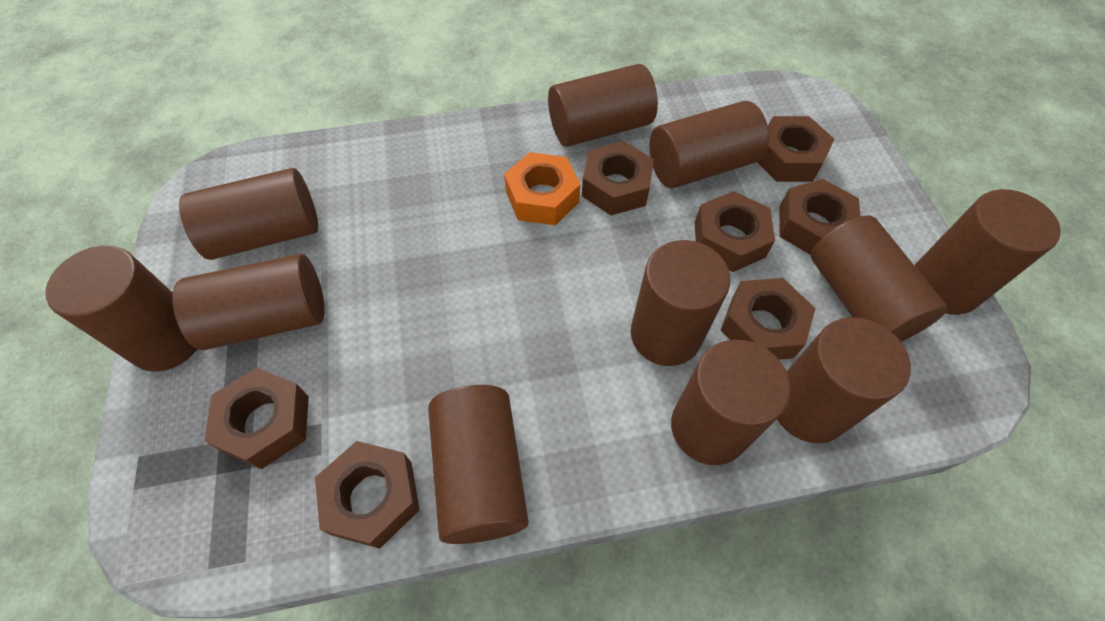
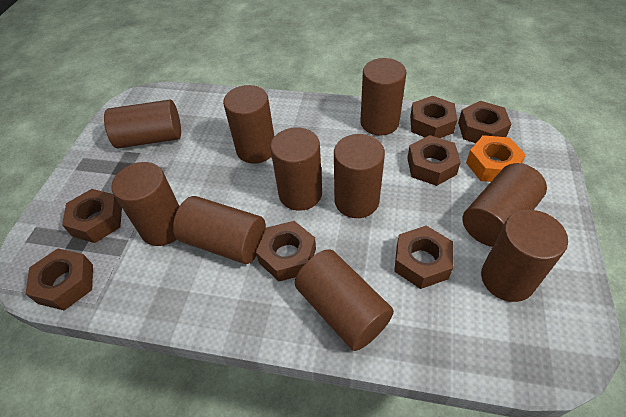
brown cylinder: [45,246,197,371] [172,254,324,350] [179,168,318,260] [428,385,529,544] [548,64,658,147] [631,240,730,366] [649,101,769,188] [671,339,791,465] [777,317,911,443] [811,215,947,341] [914,189,1061,315] = 11 -> [104,100,181,149] [111,162,179,246] [173,196,266,264] [223,85,274,164] [270,127,322,211] [295,249,394,351] [334,134,385,218] [360,58,406,135] [462,163,547,247] [481,210,568,302] = 10

